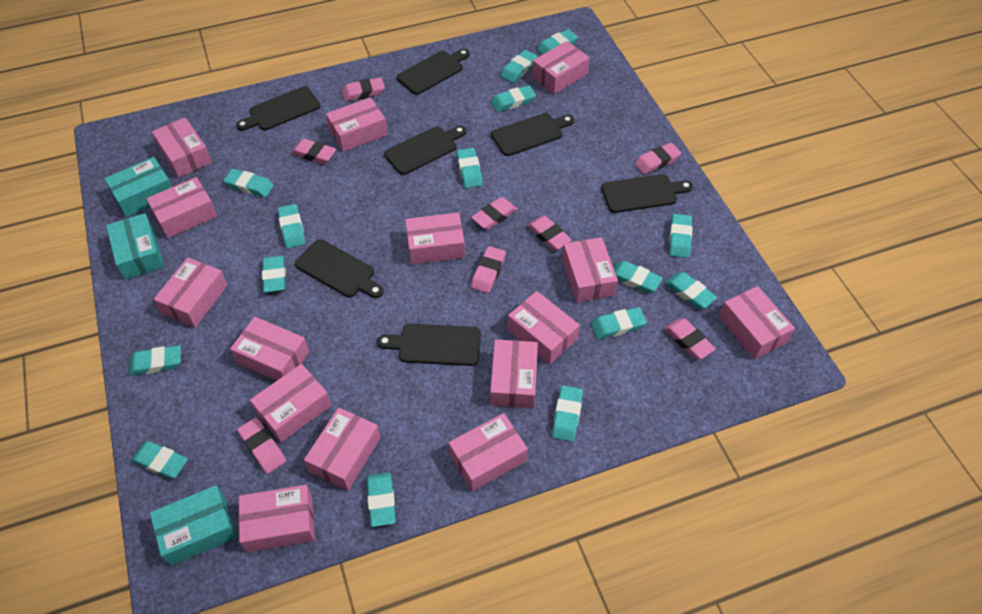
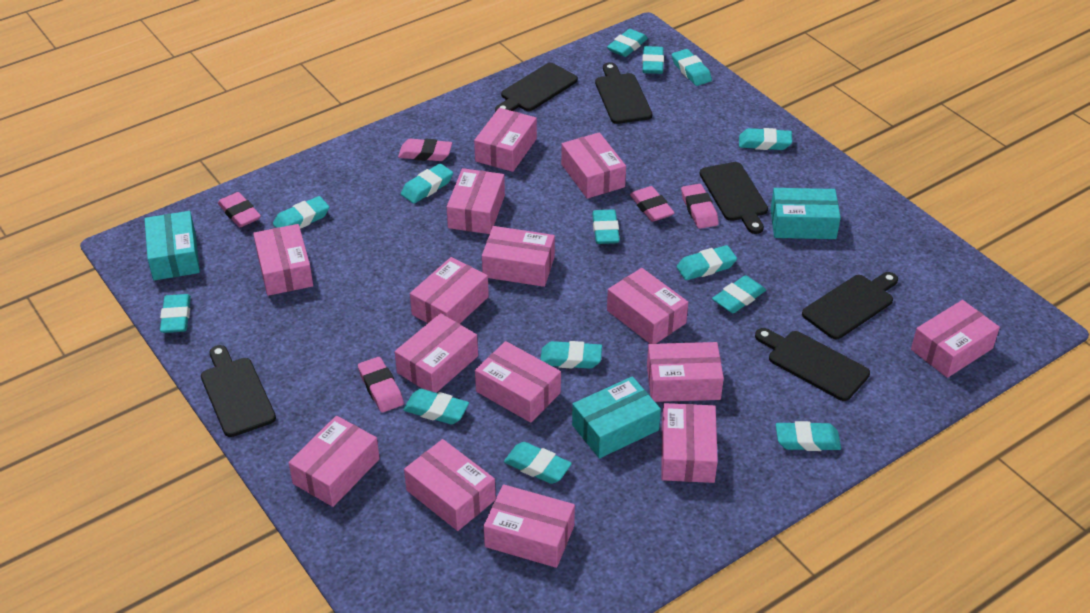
black cutting board: [236,86,321,131] [295,239,384,298] [377,324,481,366] [384,126,466,175] [397,49,470,95] [491,113,574,156] [601,174,693,213] = 7 -> [201,345,276,437] [495,63,578,112] [595,62,652,124] [700,162,768,234] [755,328,870,401] [802,272,898,339] = 6
pink eraser: [237,418,286,474] [291,139,336,164] [342,77,385,101] [471,197,517,230] [471,246,506,293] [527,216,572,250] [634,143,681,174] [664,318,716,359] = 8 -> [218,192,261,227] [358,357,404,412] [398,139,452,161] [630,186,674,222] [681,184,719,229] = 5
turquoise eraser: [129,345,181,376] [131,441,188,479] [224,169,274,197] [262,256,286,293] [278,204,305,248] [367,472,396,527] [457,148,483,188] [491,85,536,112] [501,50,538,83] [537,29,578,55] [552,385,583,442] [591,307,647,339] [614,261,663,293] [665,272,717,309] [669,214,693,258] = 15 -> [160,294,191,333] [273,196,330,229] [401,163,453,204] [403,389,469,424] [504,442,572,484] [540,341,602,369] [592,209,620,244] [607,29,648,57] [642,46,664,74] [672,49,712,86] [676,245,737,280] [712,275,766,313] [739,128,792,150] [776,421,841,451] = 14

